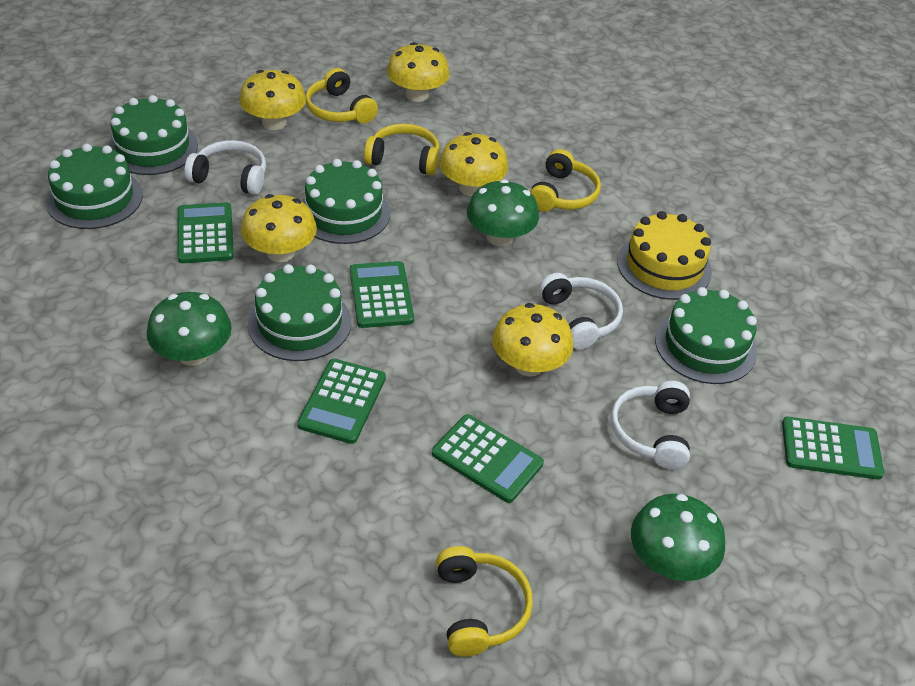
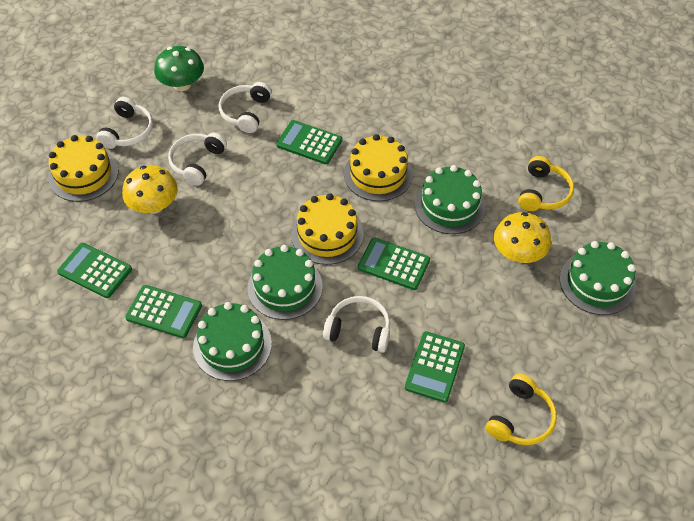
green cake: [46,144,143,229] [108,95,198,175] [248,264,351,361] [301,159,390,244] [655,287,757,384] = 5 -> [193,302,272,381] [247,245,323,320] [415,165,485,234] [560,241,636,315] = 4
green mushroom: [147,292,232,366] [467,179,539,246] [631,494,725,581] = 3 -> [154,46,204,91] = 1
white headphones: [184,140,266,195] [539,273,623,350] [611,381,690,469] = 3 -> [96,97,153,149] [168,133,227,186] [219,82,272,133] [323,296,390,353] = 4
yellow cake: [617,211,712,300] = 1 -> [48,135,118,202] [291,193,363,265] [344,134,413,201] = 3
yellow headphones: [306,68,378,124] [364,124,440,175] [436,546,533,657] [530,149,601,212] = 4 -> [486,374,557,445] [518,156,574,211] = 2
yellow mushroom: [239,70,306,130] [241,194,317,262] [387,42,450,102] [439,132,508,196] [492,303,573,377] = 5 -> [122,165,178,214] [494,212,551,263] = 2

